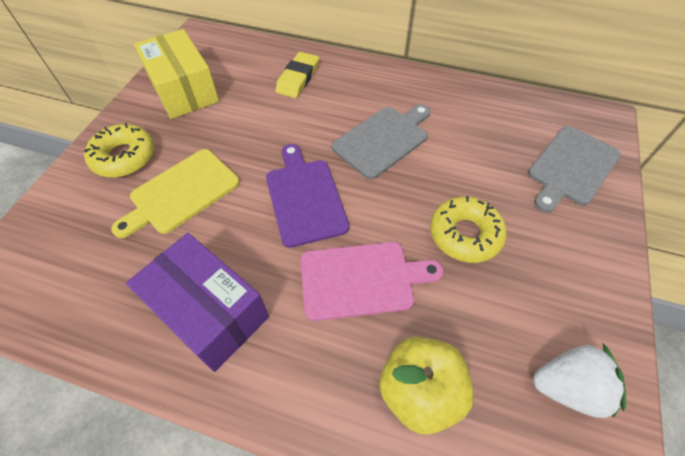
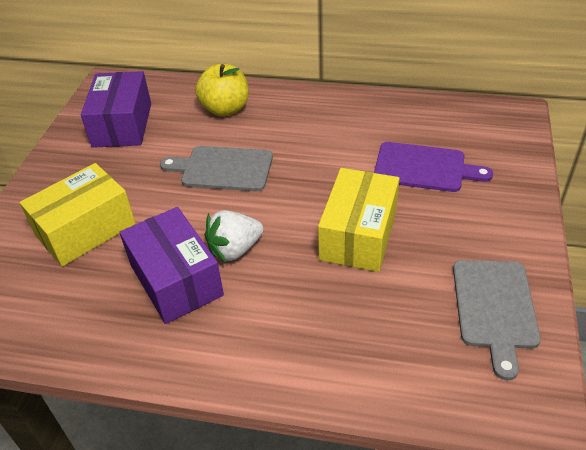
pink cutting board: [300,242,443,321] = 1 -> none = 0
purple box: [126,233,269,372] = 1 -> [81,71,151,148] [119,207,224,324] = 2
yellow box: [134,29,219,119] = 1 -> [20,163,136,267] [318,168,400,272] = 2
yellow cutting board: [111,149,240,238] = 1 -> none = 0
yellow donut: [84,123,154,177] [430,196,507,263] = 2 -> none = 0
yellow eraser: [276,52,319,98] = 1 -> none = 0

